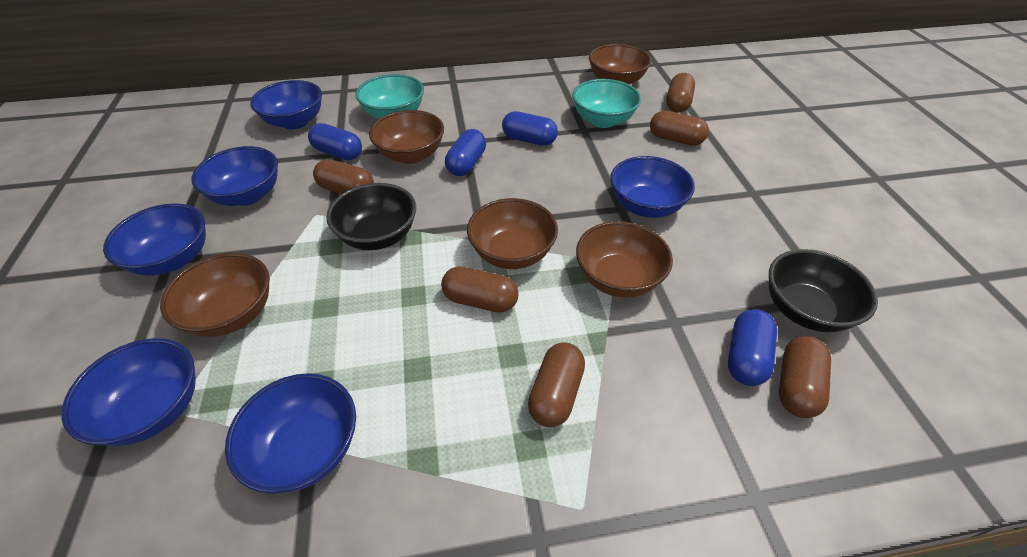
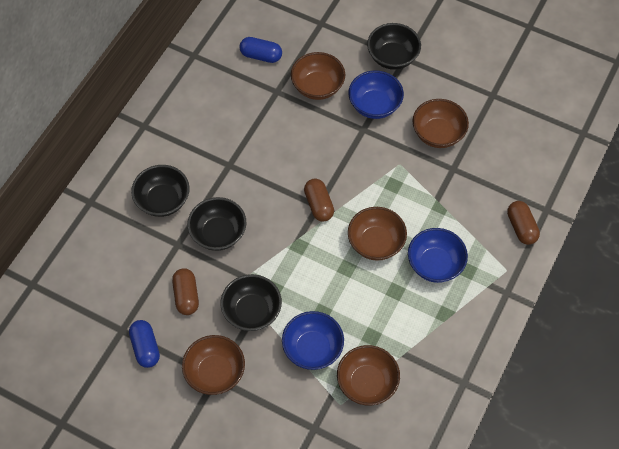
black bowl: [327,183,416,250] [769,249,878,332] = 2 -> [131,165,190,217] [187,197,246,251] [221,274,282,331] [367,23,421,70] = 4
blue bowl: [61,338,196,446] [103,203,206,276] [191,146,278,206] [225,373,356,494] [250,80,322,130] [610,156,695,218] = 6 -> [282,311,344,370] [348,70,404,119] [408,228,468,283] = 3
blue capsule: [308,123,362,160] [445,129,486,176] [502,111,558,146] [728,309,777,386] = 4 -> [129,320,160,368] [239,37,282,63] = 2
brown capsule: [313,159,374,194] [441,266,519,313] [528,342,585,427] [650,111,709,146] [666,73,695,113] [779,336,831,418] = 6 -> [172,268,199,315] [304,178,334,222] [507,201,540,245] = 3
turquoise bowl: [356,74,424,119] [572,79,641,128] = 2 -> none = 0

